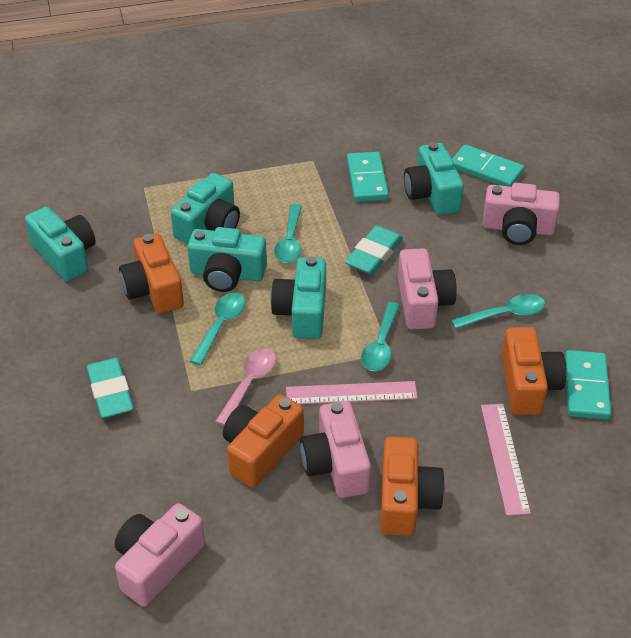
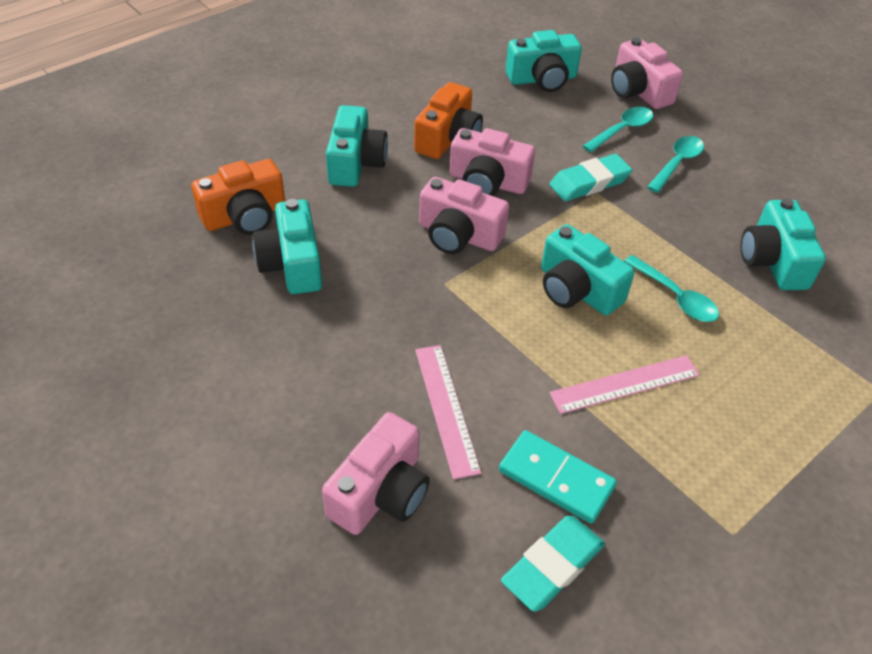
orange camera: [119,233,184,314] [223,394,304,487] [380,436,445,536] [501,327,567,415] = 4 -> [191,159,285,235] [414,82,483,159] = 2
pink spoon: [215,348,276,426] = 1 -> none = 0
turquoise domino: [347,152,389,202] [452,144,524,187] [565,350,611,419] = 3 -> [499,430,617,524] = 1
turquoise spoon: [190,292,246,365] [274,204,302,263] [361,302,400,371] [451,294,545,329] = 4 -> [583,107,653,152] [624,255,719,322] [647,136,704,193] = 3

